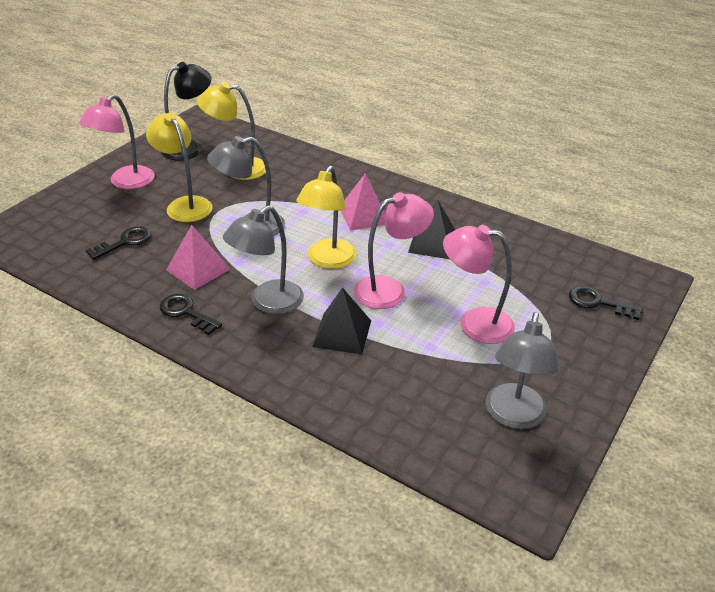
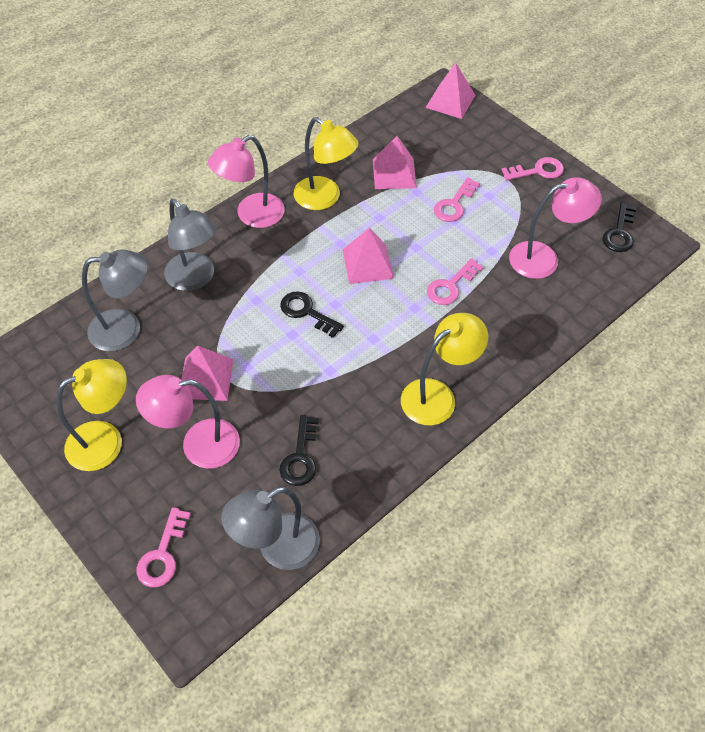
black lamp: [161,62,212,160] = 1 -> none = 0
black pyramid: [312,287,371,354] [408,200,455,259] = 2 -> none = 0
pink key: none = 0 -> [137,507,191,587] [427,258,484,305] [434,177,480,222] [502,157,564,181] = 4
pink pyramid: [166,225,230,290] [340,173,385,231] = 2 -> [181,346,234,401] [343,228,394,284] [373,136,417,189] [425,63,475,119] = 4

